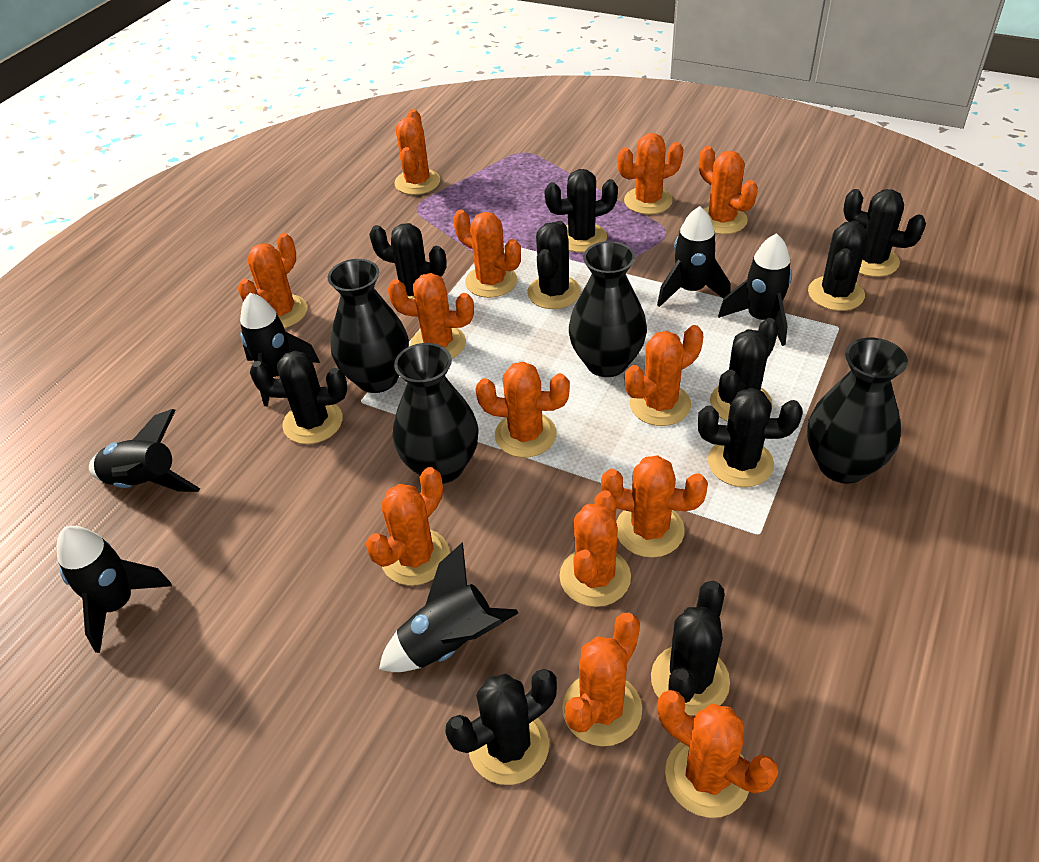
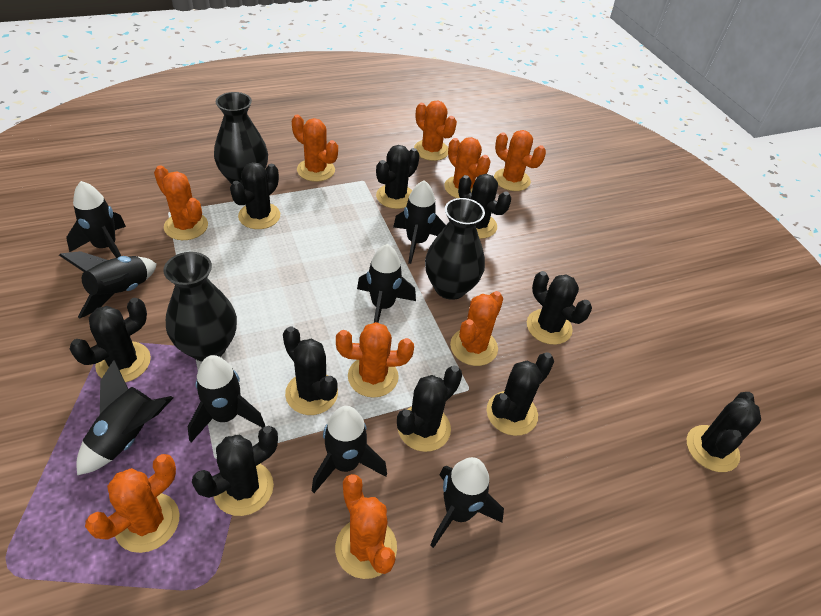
black rocket: [57,526,172,653] [89,409,200,492] [240,293,320,406] [379,543,518,672] [657,206,731,307] [718,233,792,346] = 6 -> [59,251,157,319] [66,181,126,258] [76,360,173,475] [188,355,265,442] [312,406,387,493] [357,244,416,323] [393,180,446,264] [430,457,504,548] = 8
black vase: [327,259,409,393] [393,343,479,484] [569,241,647,377] [807,338,908,484] = 4 -> [163,252,237,361] [214,92,268,184] [425,198,485,300] = 3
orange cactus: [238,233,307,328] [366,467,450,586] [388,273,474,359] [395,109,440,195] [453,209,521,298] [476,362,570,458] [559,490,631,607] [562,613,642,746] [601,455,708,558] [617,133,683,214] [625,325,703,426] [658,690,778,818] [699,146,758,234] = 13 -> [85,454,180,553] [154,165,208,240] [292,115,338,182] [335,474,397,579] [336,322,414,398] [414,100,457,161] [444,137,491,198] [450,291,503,366] [494,130,546,191] = 9

